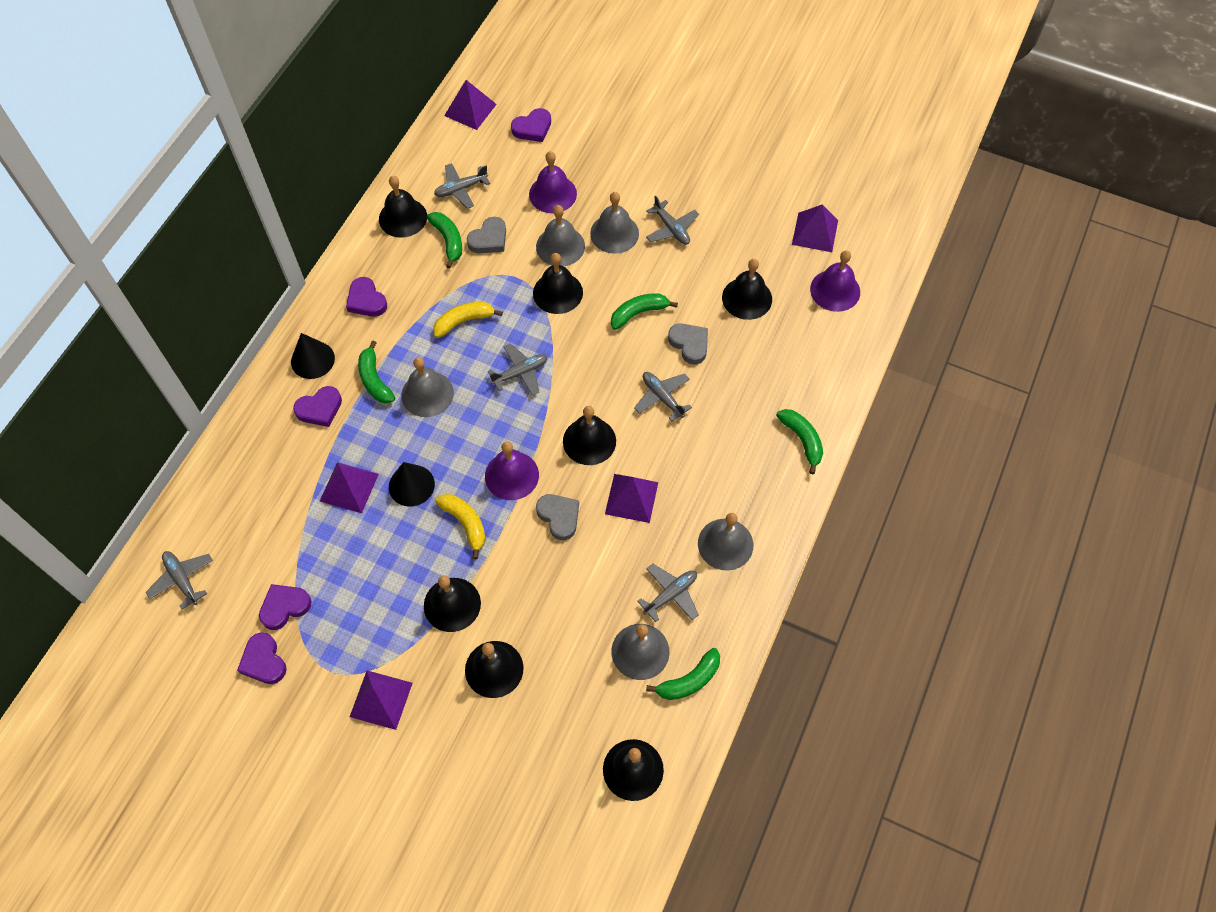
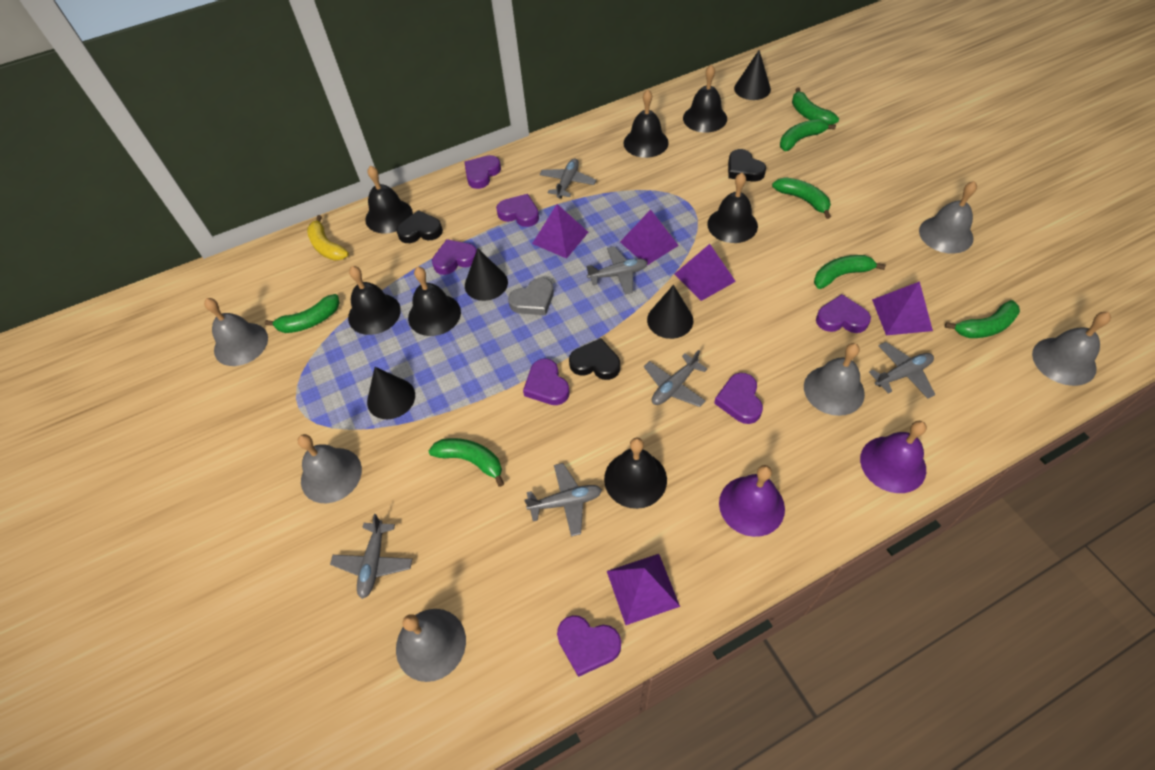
black cone: [291,333,335,379] [389,462,435,507] = 2 -> [367,367,415,419] [465,248,508,301] [647,285,693,339] [734,50,771,100] = 4
black heart: none = 0 -> [396,210,443,243] [569,338,620,380] [728,149,766,182] = 3
green banana: [358,340,395,403] [427,212,462,268] [611,293,678,330] [646,648,720,700] [776,409,823,474] = 5 -> [265,294,340,333] [429,438,504,487] [772,177,831,219] [780,119,836,151] [792,87,839,125] [814,255,886,289] [945,300,1020,338] = 7
grey bell: [401,357,454,417] [536,205,585,266] [590,192,639,254] [611,624,670,680] [698,513,753,571] = 5 -> [204,298,268,366] [298,434,362,503] [396,609,466,682] [804,343,865,416] [919,181,977,254] [1032,312,1111,386] = 6
grey heart: [467,217,506,253] [536,494,579,540] [668,323,708,364] = 3 -> [508,278,554,315] = 1
purple bell: [485,441,539,500] [529,151,577,213] [810,250,860,312] = 3 -> [719,465,785,537] [860,421,927,493] = 2
purple heart: [237,632,287,684] [259,584,312,630] [293,386,342,427] [346,277,387,317] [511,108,551,142] = 5 -> [432,239,477,275] [465,155,501,189] [496,194,539,227] [523,359,570,405] [557,615,621,677] [714,373,763,424] [816,294,871,333] = 7
yellow banana: [433,302,503,338] [435,494,486,559] = 2 -> [307,215,349,261] = 1

